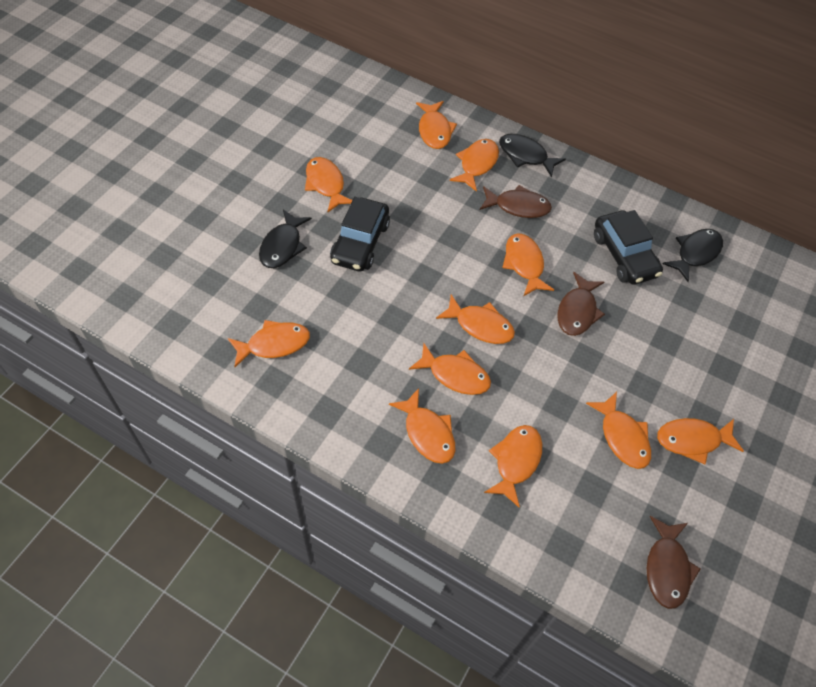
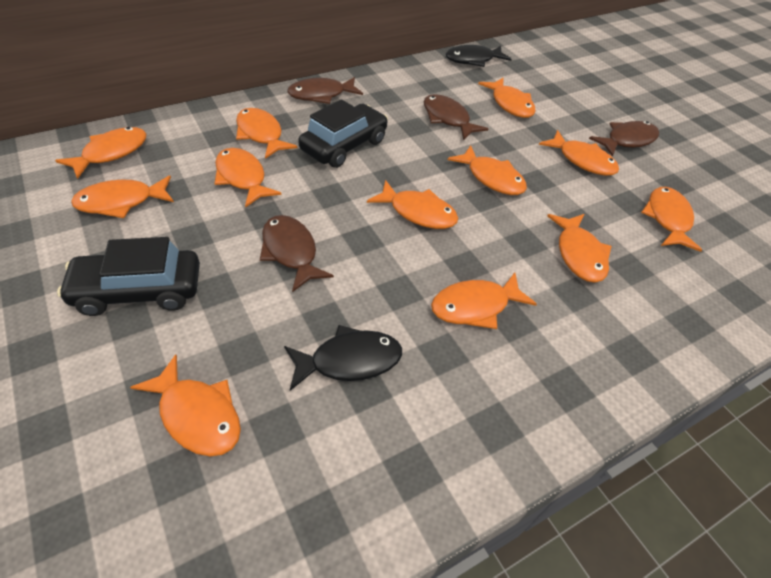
black fish: [259,209,312,268] [499,134,566,177] [662,229,723,282] = 3 -> [284,325,402,391] [446,45,512,67] = 2
brown fish: [480,185,552,218] [557,272,605,336] [647,516,701,609] = 3 -> [260,215,334,292] [287,77,363,104] [424,94,488,140] [589,121,659,157] = 4
orange fish: [228,320,310,367] [305,157,353,212] [389,388,455,464] [409,343,491,395] [416,101,457,149] [436,295,515,344] [450,139,499,192] [484,425,542,508] [502,234,554,296] [586,392,651,469] [657,418,744,464] = 11 -> [55,127,146,179] [71,175,174,218] [130,354,241,456] [214,148,281,208] [236,108,297,159] [367,180,458,229] [431,273,537,329] [448,145,527,195] [478,77,536,118] [539,130,619,176] [547,214,612,283] [641,187,702,252] = 12

